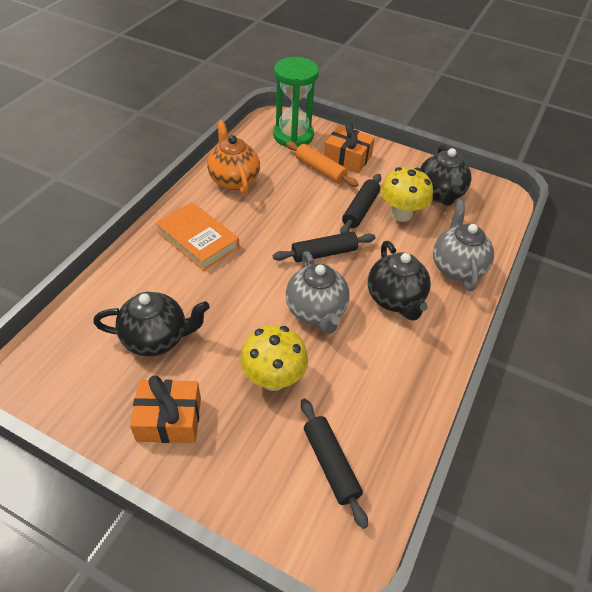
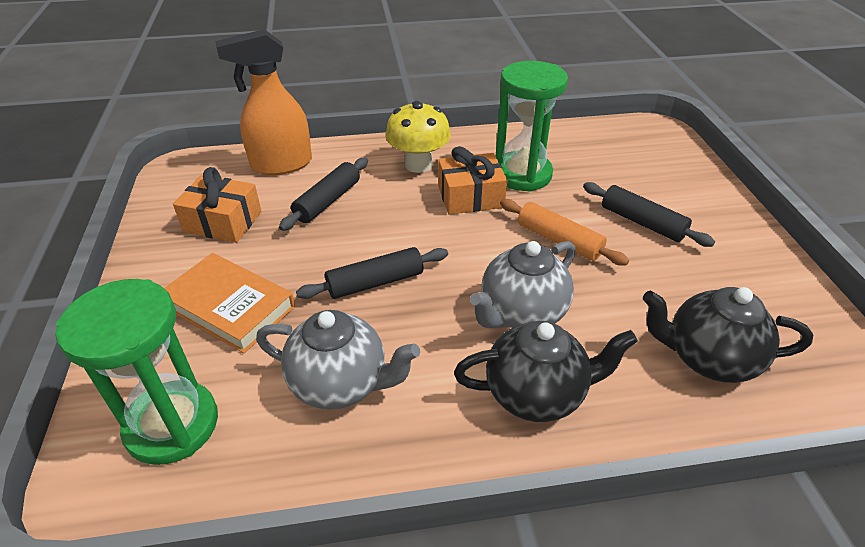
black teapot: [93,292,210,357] [368,241,431,321] [420,144,471,206] = 3 -> [454,321,638,422] [643,287,813,383] = 2
green hourglass: [273,57,319,147] = 1 -> [55,279,218,465] [496,61,568,192] = 2
orange spray bottle: none = 0 -> [215,29,312,175] = 1
orange teapot: [207,120,260,194] = 1 -> none = 0
yellow mushroom: [240,325,308,391] [381,167,433,222] = 2 -> [385,101,451,173] = 1

